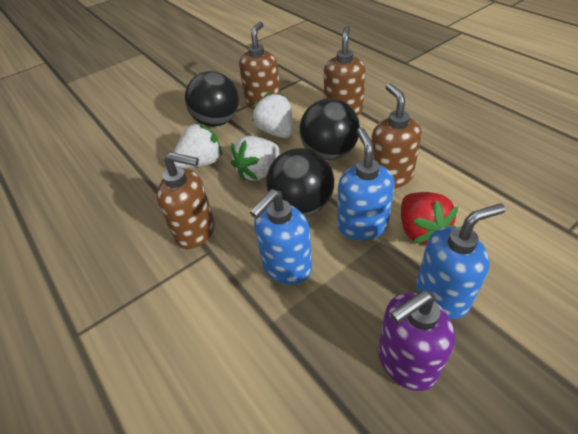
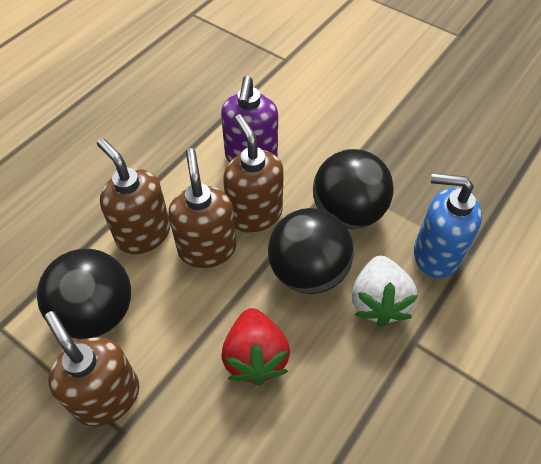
blue soap dispenser: [250,189,312,285] [337,128,395,241] [416,203,506,319] = 3 -> [414,173,482,278] = 1
white strawberry: [174,123,222,168] [231,136,279,181] [252,92,293,138] = 3 -> [352,256,418,327] = 1

